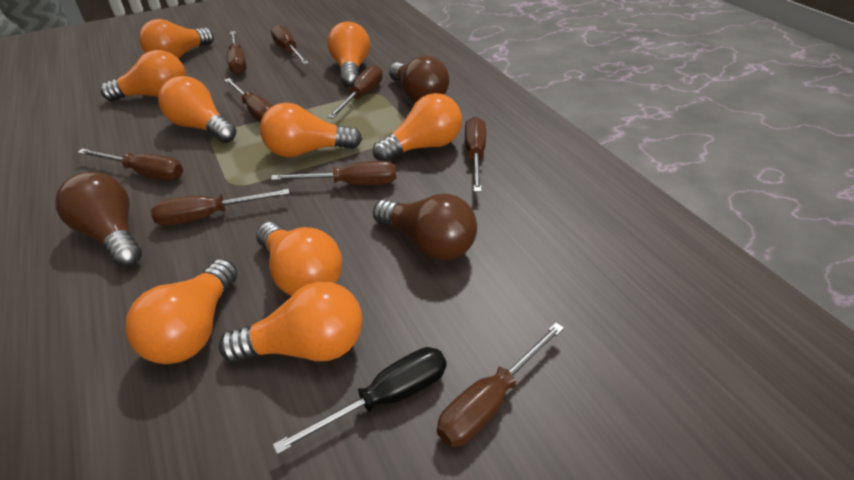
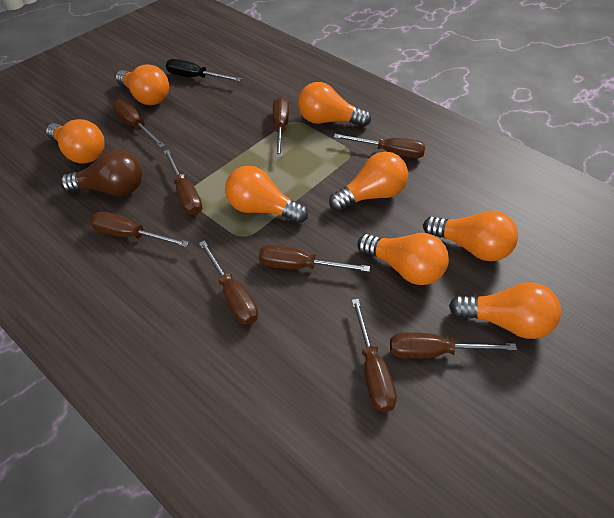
brown light bulb: [56,172,142,267] [373,194,477,261] [389,55,449,102] = 3 -> [60,150,142,196] = 1
orange light bulb: [100,50,186,101] [125,259,237,364] [139,19,214,59] [158,76,237,143] [219,281,362,362] [256,222,342,296] [260,103,362,157] [327,22,370,87] [373,93,462,161] = 9 -> [46,119,105,164] [116,64,169,105] [225,166,308,224] [298,82,371,127] [329,152,408,211] [357,233,449,285] [423,211,518,261] [449,282,561,339] = 8

